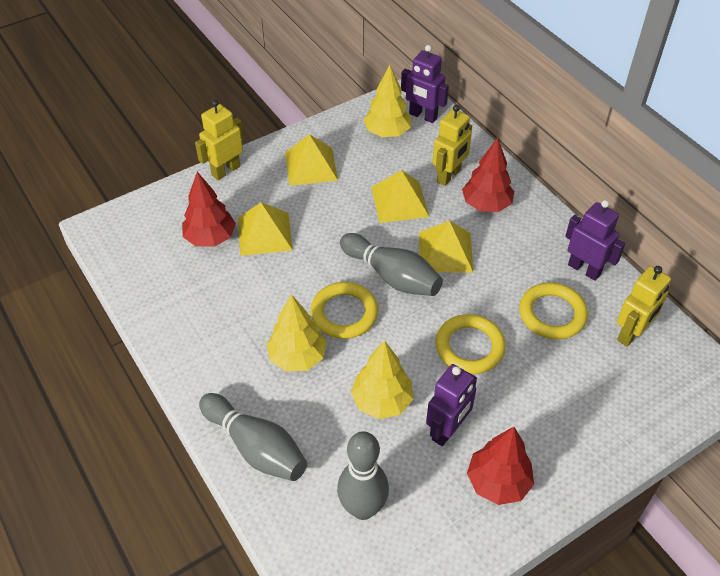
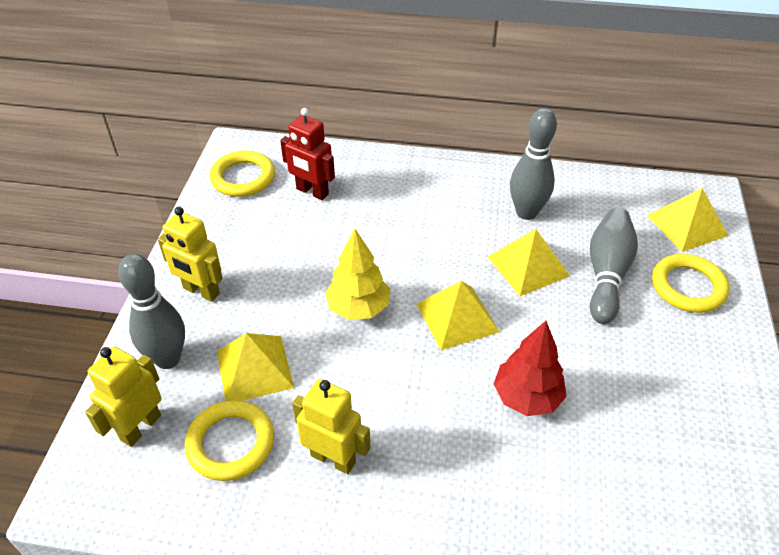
purple robot: [401,45,449,123] [426,364,477,446] [565,200,625,281] = 3 -> none = 0
red robot: none = 0 -> [280,108,335,200] = 1
red tree: [182,172,236,247] [462,137,514,212] [467,427,534,505] = 3 -> [494,321,567,416] = 1
yellow tree: [267,294,327,372] [351,340,413,419] [363,65,411,137] = 3 -> [325,229,390,320] = 1

